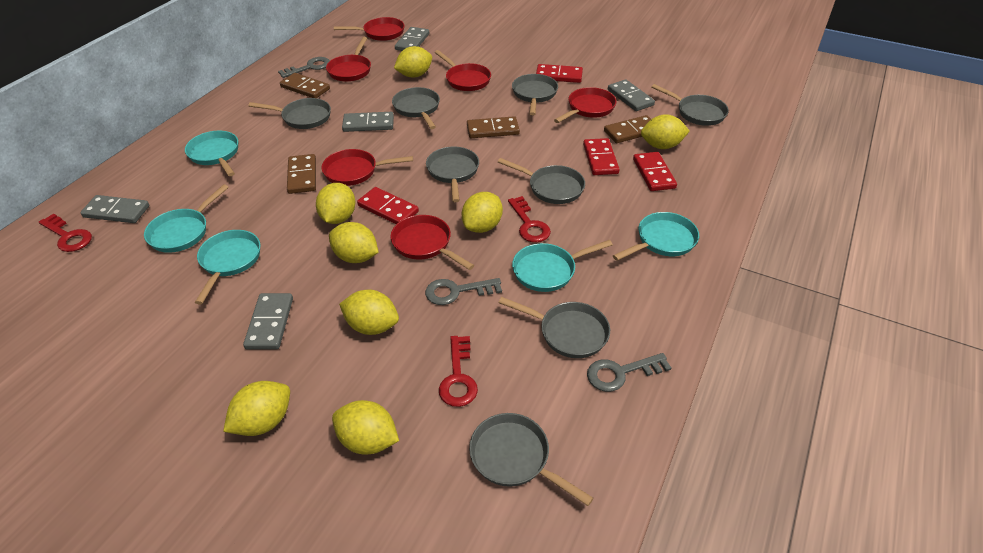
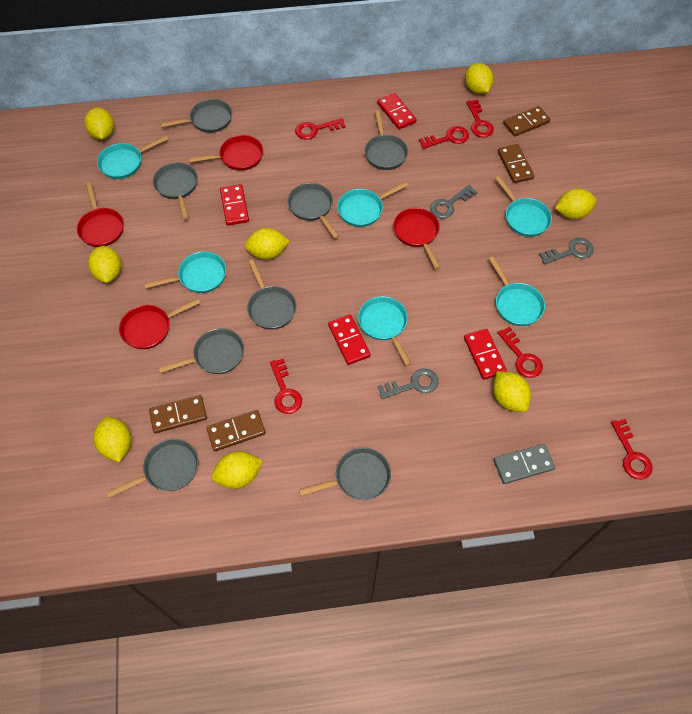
grey domino: [80,195,150,223] [243,293,293,350] [342,112,394,132] [395,27,429,51] [608,79,655,111] = 5 -> [494,444,555,484] = 1
red key: [39,214,92,252] [439,336,478,407] [508,196,551,243] = 3 -> [270,358,302,414] [295,118,346,139] [419,126,469,149] [467,100,494,138] [497,327,543,378] [611,419,653,480] = 6
red pan: [322,149,413,186] [326,37,371,82] [334,17,404,41] [390,215,474,270] [434,50,491,91] [554,87,616,123] = 6 -> [77,183,124,247] [119,298,200,349] [189,135,263,171] [393,208,440,269] = 4
turquoise pan: [144,184,229,253] [185,131,238,176] [195,230,261,304] [512,240,613,292] [613,212,699,261] = 5 -> [97,136,168,179] [144,251,226,293] [337,182,409,227] [358,296,412,366] [489,256,545,326] [495,176,552,237] = 6

